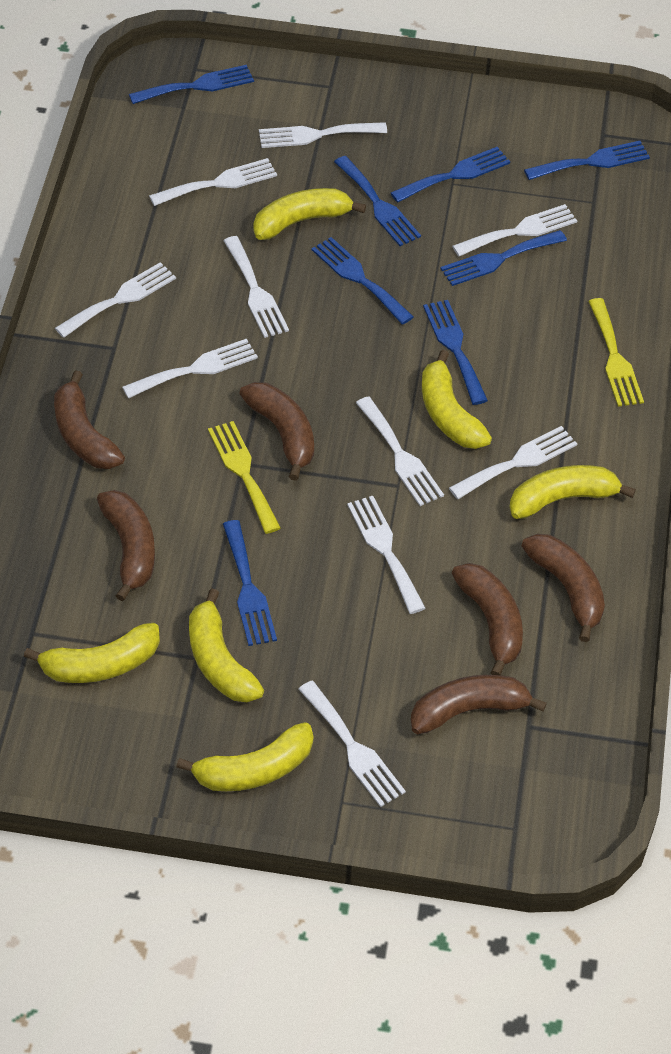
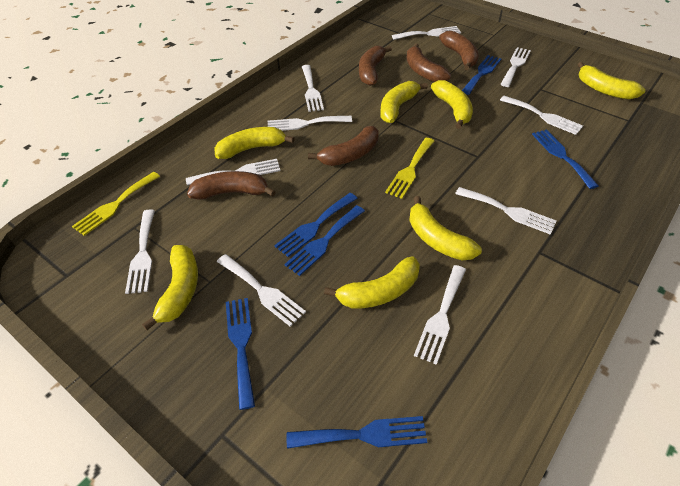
blue fork: [129,65,254,104] [223,520,277,646] [312,237,414,325] [334,156,421,246] [391,147,510,203] [423,300,488,405] [440,230,567,286] [524,141,650,180] = 8 -> [226,298,255,410] [274,193,358,257] [284,205,365,276] [287,416,427,449] [462,55,501,95] [532,130,599,189] = 6
brown banana: [54,370,125,469] [97,490,155,601] [239,382,314,481] [411,675,547,734] [452,563,523,675] [521,534,605,642] = 6 -> [187,171,276,200] [308,126,379,166] [359,46,392,86] [407,43,451,82] [439,31,479,70] = 5
yellow banana: [23,623,160,683] [176,722,313,791] [189,588,264,702] [253,188,366,240] [422,350,492,449] [510,465,636,519] = 6 -> [142,245,198,330] [214,127,295,159] [324,256,420,309] [380,81,428,123] [409,196,482,260] [431,80,473,129] [577,62,646,100] = 7

